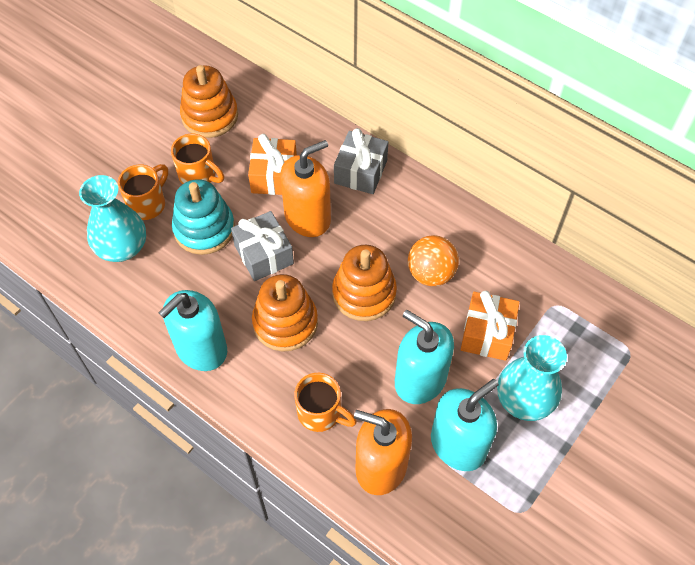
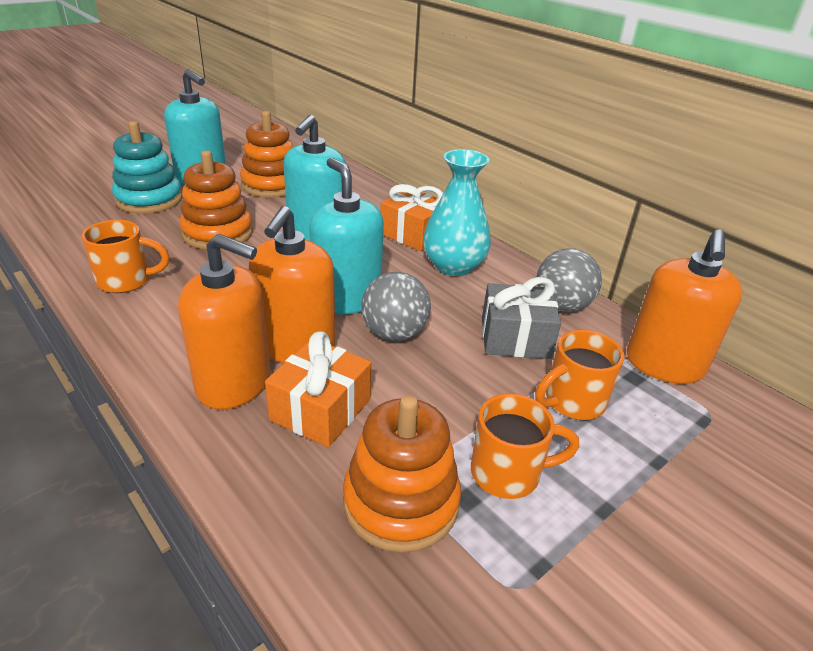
grey ball: none = 0 -> [361,272,431,341] [537,248,602,312] = 2
grey gift: [231,211,294,281] [334,128,388,194] = 2 -> [482,277,561,359] = 1
orange ball: [408,235,459,286] = 1 -> none = 0
orange soap dispenser: [280,140,331,237] [354,409,412,495] = 2 -> [178,234,271,410] [249,206,336,363] [627,229,743,384] = 3
turquoise vase: [79,175,146,262] [497,335,567,421] = 2 -> [423,149,491,276] = 1

